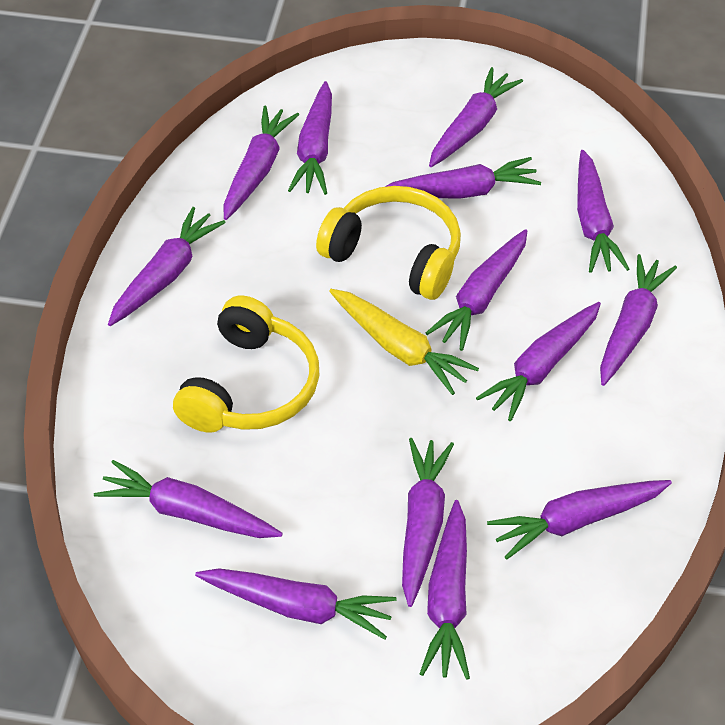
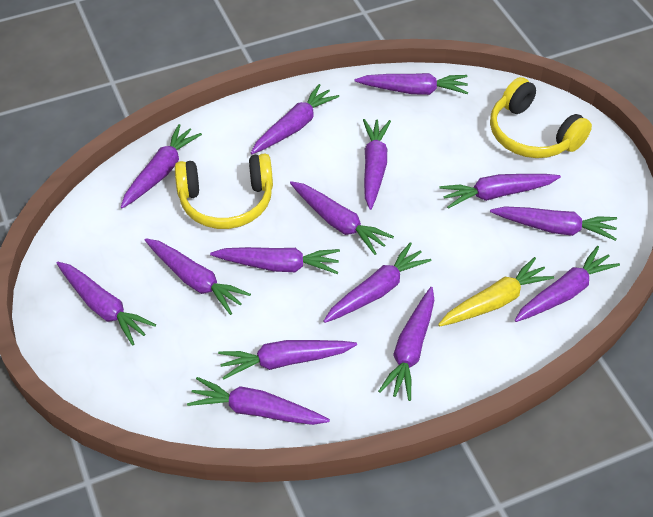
purple carrot: [94,460,283,538] [108,207,226,326] [195,568,396,640] [224,106,299,220] [288,81,332,195] [385,157,541,199] [402,438,454,607] [420,500,470,680] [426,229,527,351] [429,67,523,167] [476,302,601,421] [487,480,672,560] [577,150,629,273] [600,254,677,386] = 14 -> [56,262,156,345] [121,124,202,208] [145,238,251,315] [187,377,330,425] [210,247,340,274] [218,340,357,380] [251,84,339,154] [290,181,394,255] [323,242,432,323] [355,73,468,95] [363,119,391,210] [378,287,435,401] [440,174,561,209] [490,206,617,241] [515,246,620,322] = 15

